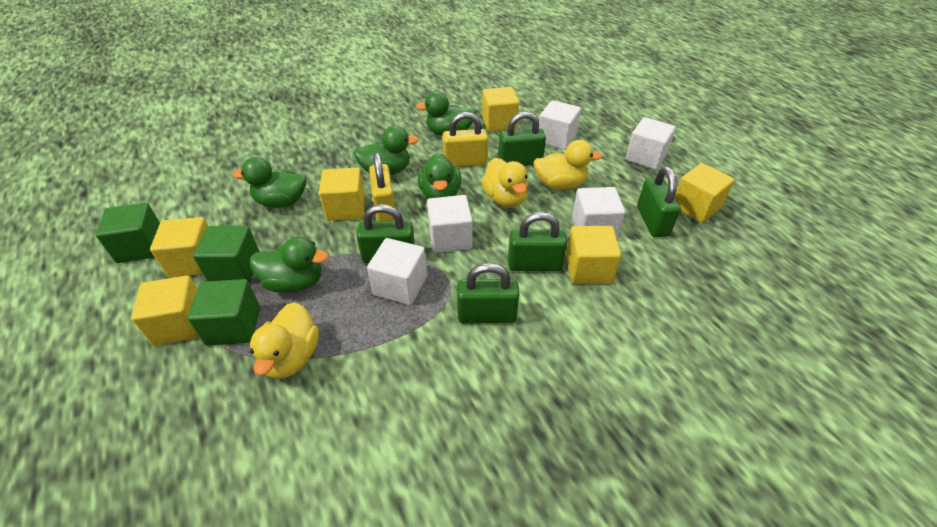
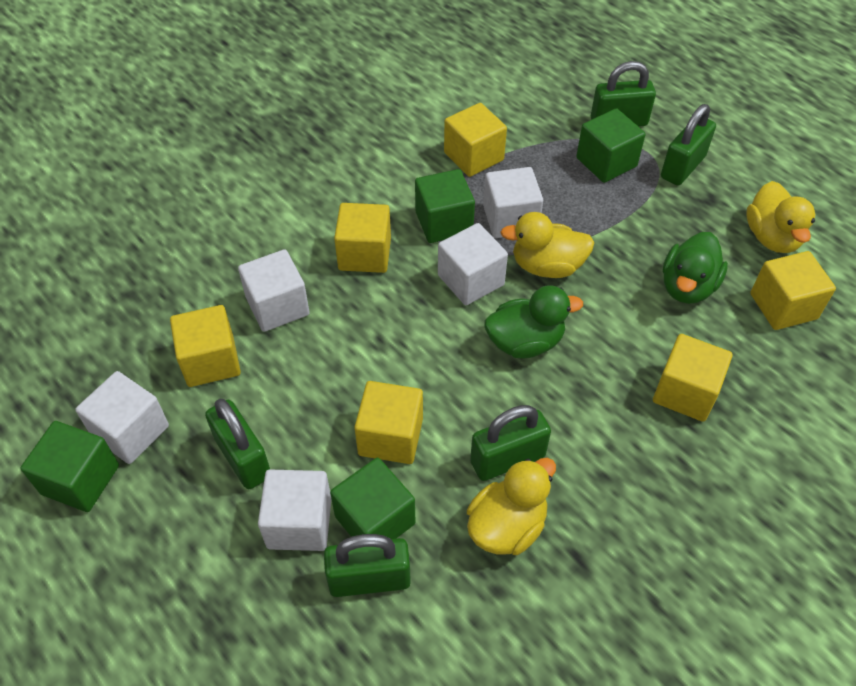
green cube: [95,203,160,263] [188,279,260,346] [193,226,260,283] = 3 -> [20,421,119,512] [330,458,416,539] [415,169,475,243] [576,108,646,183] = 4
green duck: [232,157,306,208] [250,237,329,293] [353,126,419,175] [416,91,476,136] [418,153,461,199] = 5 -> [485,285,583,359] [663,232,728,304] = 2
yellow padlock: [369,153,395,222] [442,112,488,167] = 2 -> none = 0

